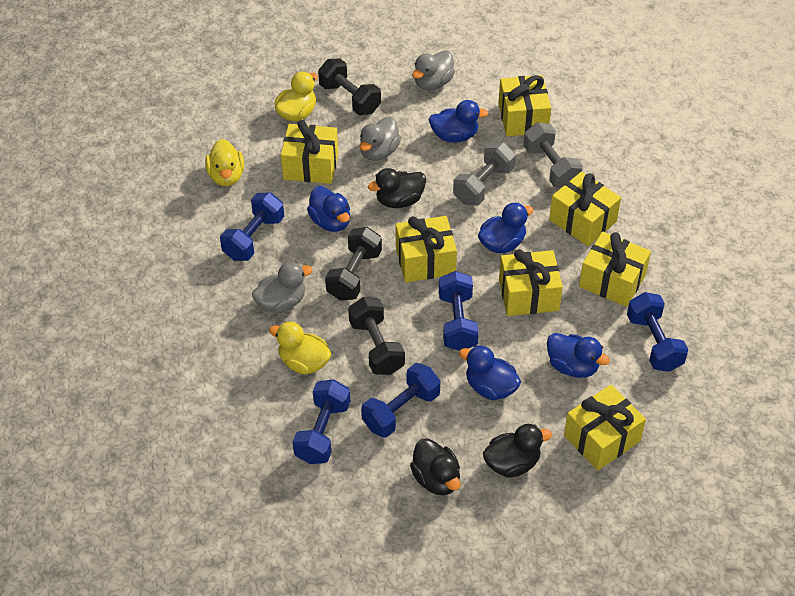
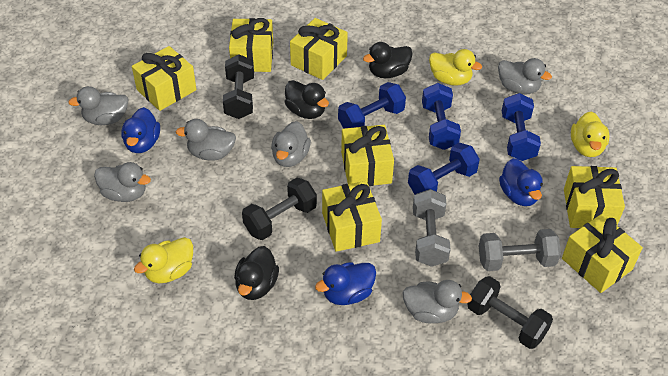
blue duck: [307,186,350,232] [429,100,488,142] [459,345,521,400] [478,203,534,253] [547,333,610,378] = 5 -> [121,107,160,153] [315,262,376,305] [499,158,543,206] = 3
blue dumbbell: [220,192,284,261] [293,379,350,464] [361,363,440,438] [439,271,479,351] [627,292,689,372] = 5 -> [338,82,406,129] [408,142,480,194] [422,83,461,150] [502,93,541,161] = 4
grey duck: [252,262,313,313] [360,117,401,161] [412,50,455,90] = 3 -> [68,86,129,125] [94,162,151,202] [176,119,236,160] [271,121,311,167] [402,280,472,323] [498,58,552,95] = 6

